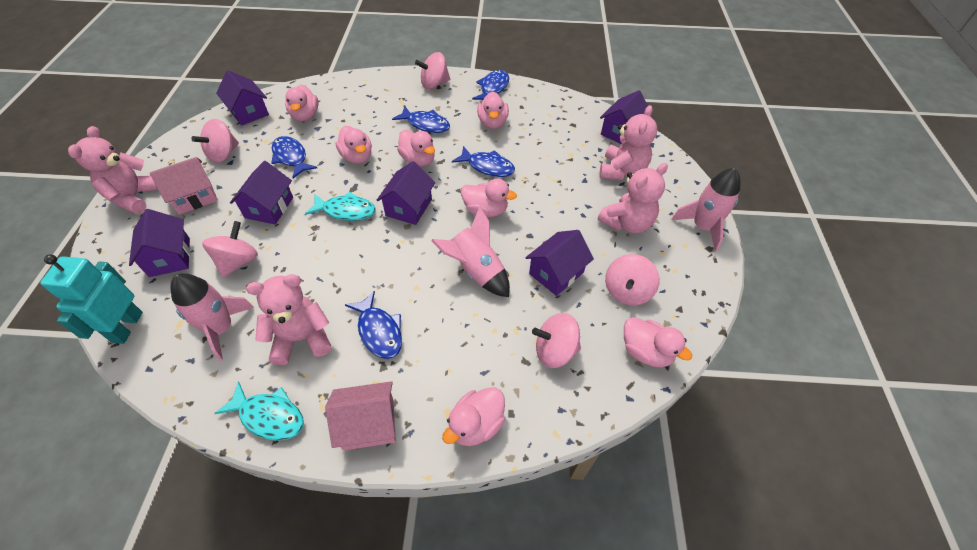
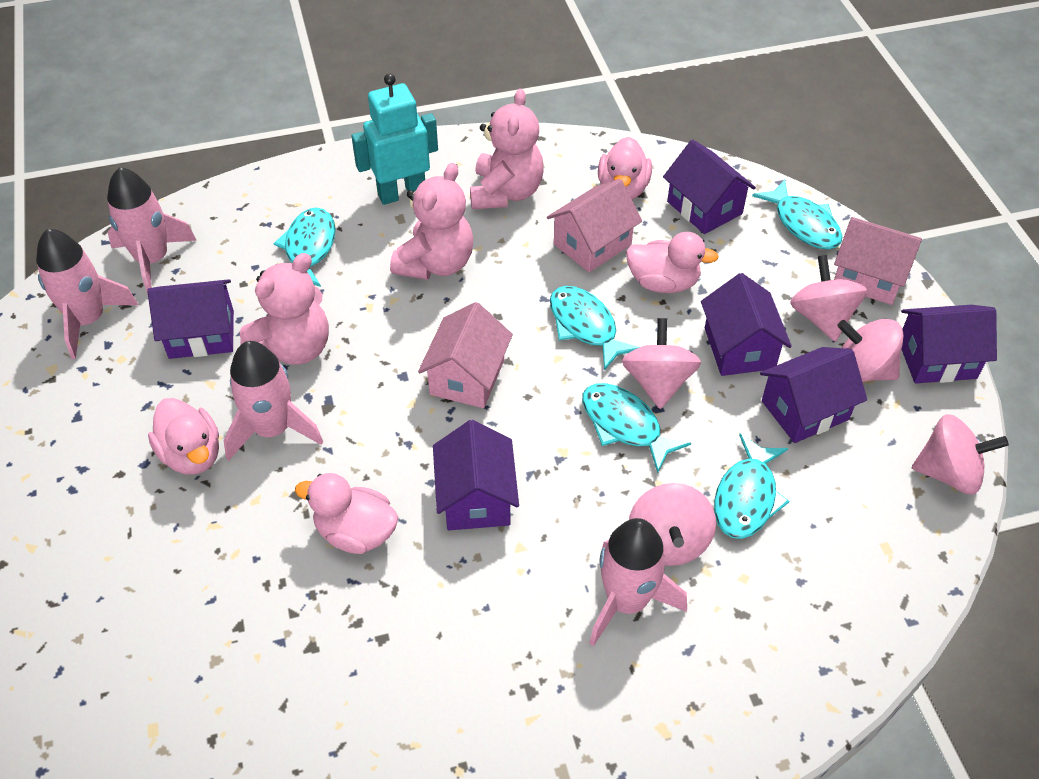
blue fish: [271,136,317,179] [345,291,402,359] [392,106,450,133] [452,146,515,177] [472,70,509,100] = 5 -> none = 0
pink duck: [285,85,318,122] [335,126,372,164] [397,130,435,166] [442,387,505,446] [461,179,517,217] [477,92,509,129] [624,317,692,368] = 7 -> [148,398,219,475] [295,473,398,554] [598,137,652,200] [626,232,719,293] = 4
pink house: [150,157,218,215] [325,381,396,451] = 2 -> [418,302,513,408] [547,179,642,272] [834,217,922,305] = 3
pink rocket: [170,273,254,361] [431,206,510,297] [671,168,740,252] = 3 -> [36,229,138,359] [107,167,197,295] [224,341,323,461] [589,518,687,646] = 4
pink teddy bear: [68,126,158,214] [246,274,332,365] [598,163,668,233] [599,105,657,180] = 4 -> [240,253,329,365] [390,163,473,280] [470,89,544,209] = 3
turquoise fish: [214,381,304,441] [305,191,376,221] = 2 -> [274,208,336,287] [550,286,640,371] [582,383,691,473] [714,434,789,539] [752,180,842,249] = 5

